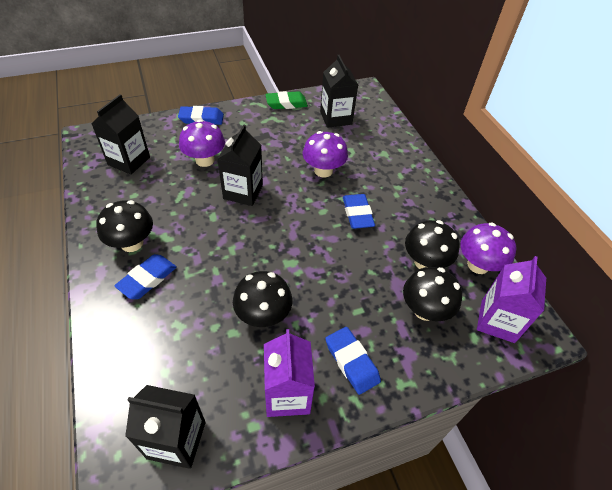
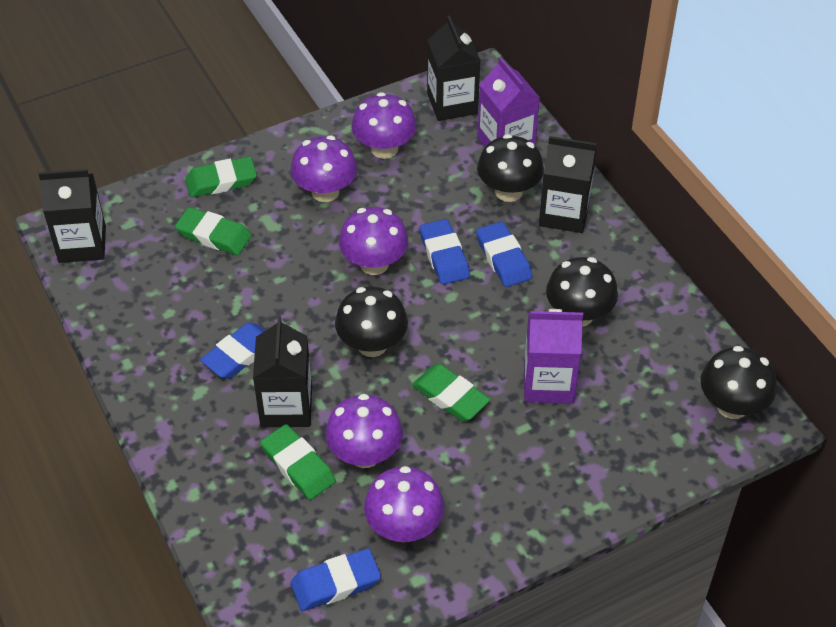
green eraser: [265,91,308,109] = 1 -> [175,207,252,255] [185,156,257,197] [261,424,336,500] [412,364,490,421] = 4
purple mushroom: [179,119,225,167] [303,131,348,178] [460,222,517,274] = 3 -> [291,135,357,202] [325,394,403,468] [339,207,408,275] [352,92,416,159] [364,466,444,542] = 5

